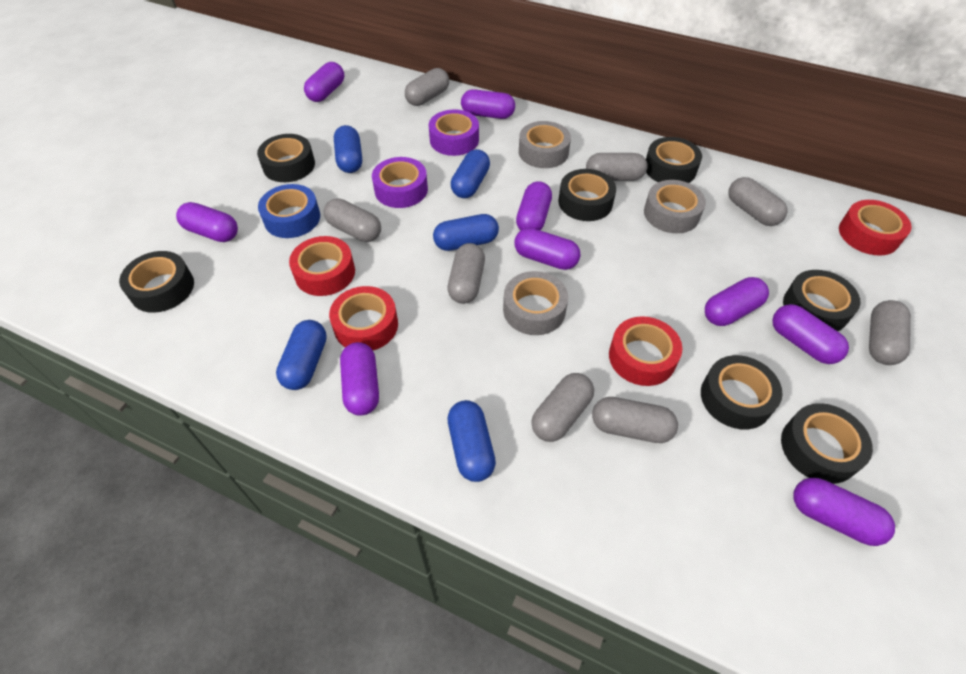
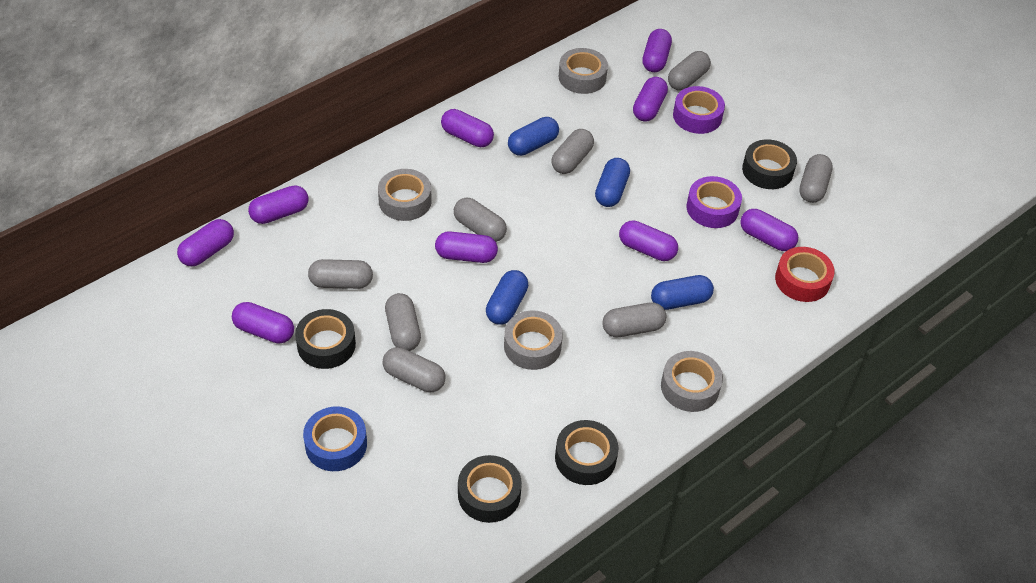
black tape: [119,251,194,313] [257,134,315,182] [558,169,616,221] [646,137,702,183] [701,355,783,430] [781,403,873,484] [783,270,860,331] = 7 -> [295,309,356,369] [458,455,522,523] [555,420,618,485] [742,139,797,189] = 4
blue capsule: [276,320,327,390] [334,125,362,173] [433,214,499,251] [448,400,496,482] [451,149,490,198] = 5 -> [486,270,528,325] [508,117,559,156] [595,158,630,207] [651,275,714,310] = 4
grey tape: [503,271,568,335] [519,121,571,168] [644,180,706,233] = 3 -> [378,169,432,221] [504,310,563,370] [559,48,608,94] [661,351,723,412] = 4
red tape: [289,236,355,296] [329,286,398,350] [609,316,682,386] [839,200,912,256] = 4 -> [775,247,835,302] = 1

